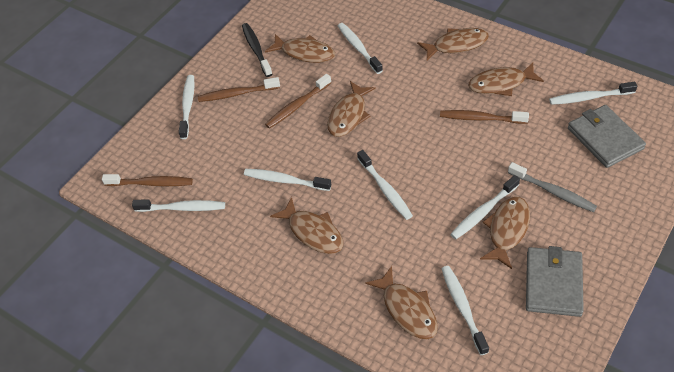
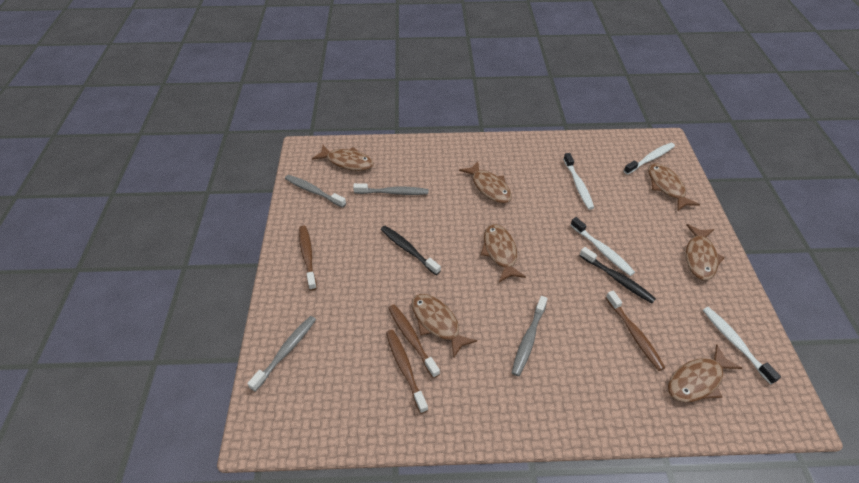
black toothbrush: [242,23,272,77] = 1 -> [381,226,441,275] [580,247,656,303] = 2
grey toothbrush: [508,162,597,212] = 1 -> [247,316,316,392] [285,175,346,208] [353,183,428,195] [512,296,548,376] = 4
grey wallet: [526,246,584,317] [568,105,646,168] = 2 -> none = 0
white toothbrush: [132,199,225,212] [179,75,195,139] [244,169,331,191] [338,23,383,74] [357,150,413,220] [442,266,489,355] [450,175,520,239] [549,82,637,105] = 8 -> [563,153,594,210] [571,217,635,276] [624,143,675,175] [703,307,781,385] = 4

